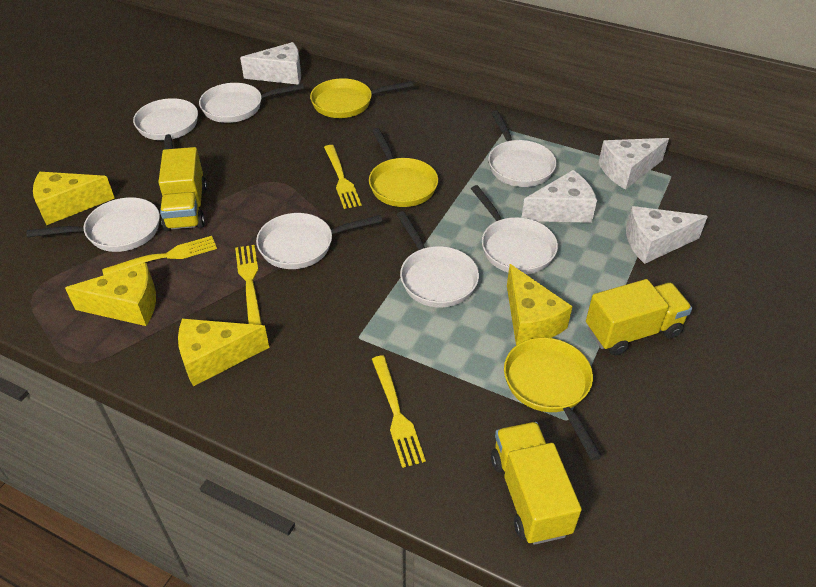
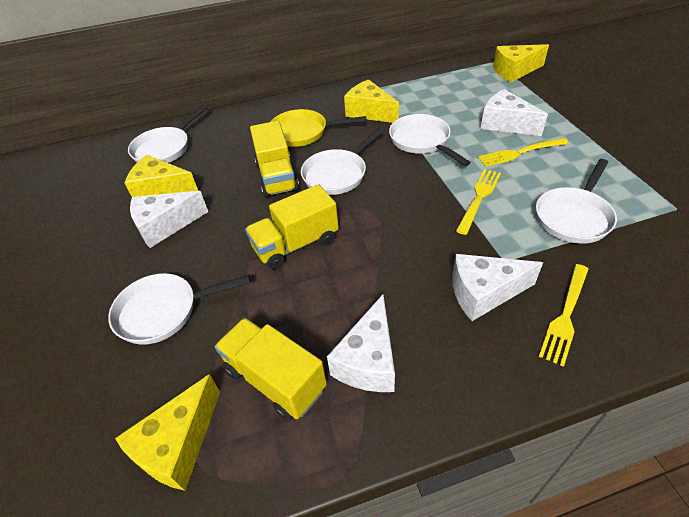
white pan: [27,197,160,252] [133,98,198,149] [199,83,304,123] [256,213,383,269] [396,211,479,307] [471,185,558,274] [488,110,556,187] = 7 -> [108,273,250,345] [128,105,208,163] [301,128,384,195] [389,114,471,166] [536,159,617,244] = 5
yellow fork: [102,236,217,275] [235,245,262,325] [324,145,362,209] [372,355,426,468] = 4 -> [456,169,501,235] [478,138,569,167] [539,264,588,367] = 3
yellow pan: [310,78,414,118] [369,128,438,207] [504,337,602,461] = 3 -> [271,109,367,147] = 1

